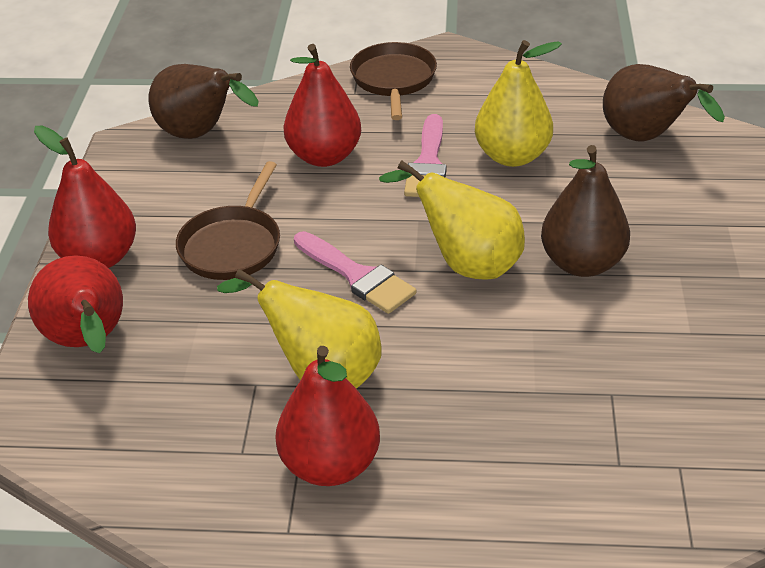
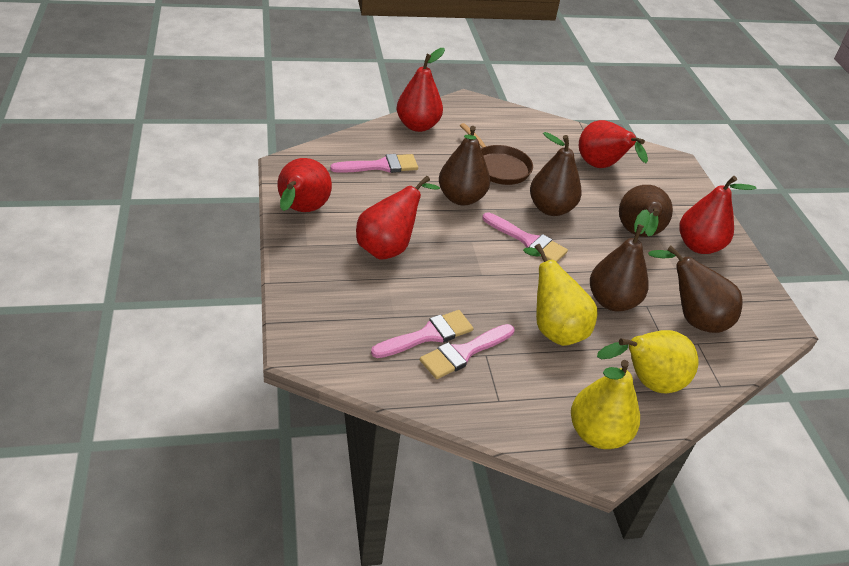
brown pan: [176,161,280,280] [350,42,437,120] = 2 -> [460,123,533,185] = 1
brown pear: [149,64,259,139] [541,145,630,277] [603,64,725,141] = 3 -> [439,126,490,205] [530,132,582,216] [590,209,650,312] [619,185,673,237] [648,246,743,333] = 5
pink brush: [294,231,417,314] [404,114,446,197] = 2 -> [330,154,418,173] [371,310,473,358] [420,324,514,379] [482,212,568,262] = 4
red pear: [28,255,123,353] [34,126,136,268] [275,346,380,486] [283,44,361,167] = 4 -> [277,158,332,212] [356,176,440,260] [397,48,445,132] [579,120,648,168] [679,176,756,254] = 5

